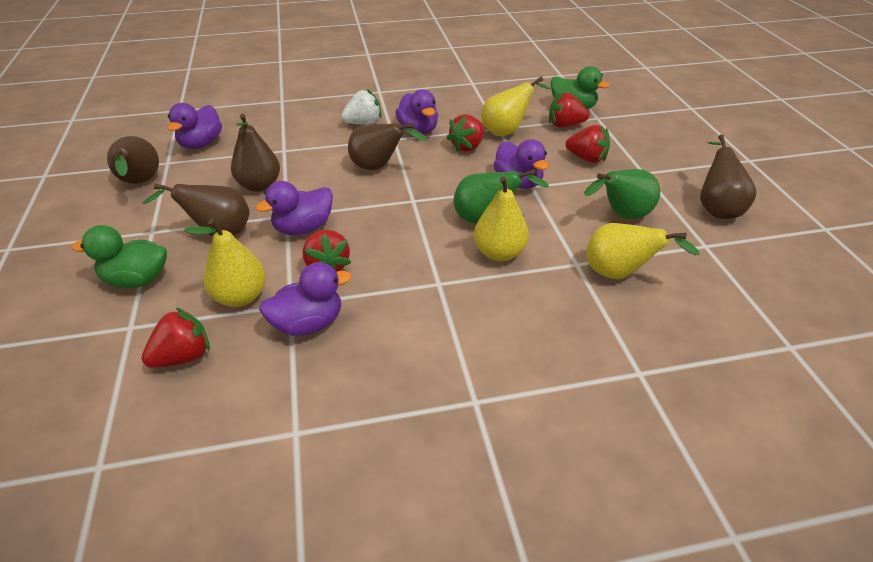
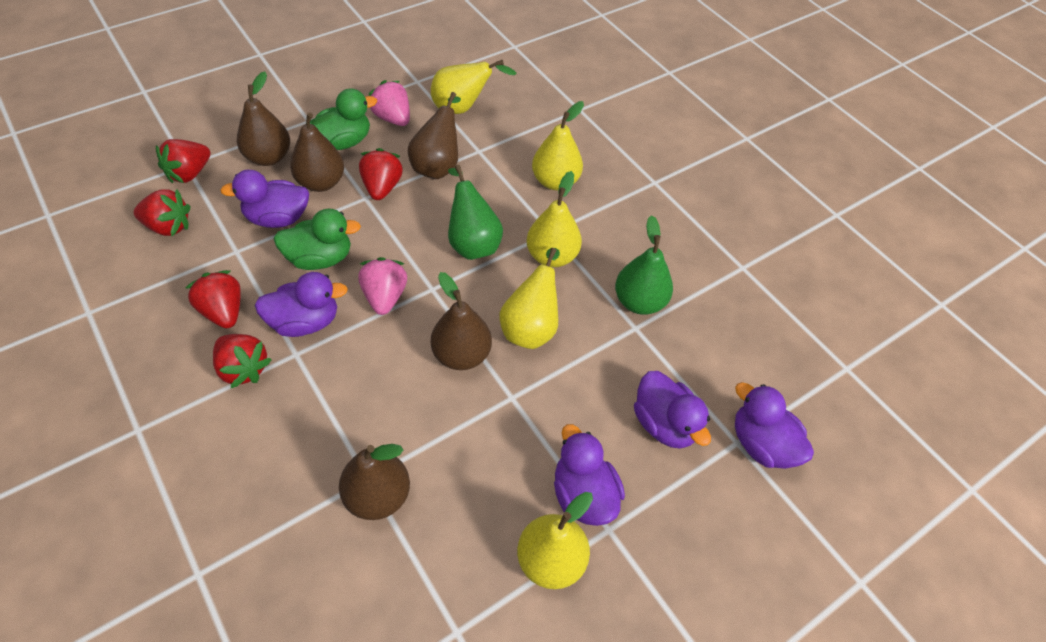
pink strawberry: none = 0 -> [358,257,407,315] [369,80,410,126] = 2
white strawberry: [341,89,381,125] = 1 -> none = 0
yellow pear: [184,219,266,307] [474,176,529,261] [481,77,550,136] [586,223,700,279] = 4 -> [431,60,517,114] [500,248,560,349] [517,492,593,589] [527,171,582,267] [532,101,584,190] = 5

